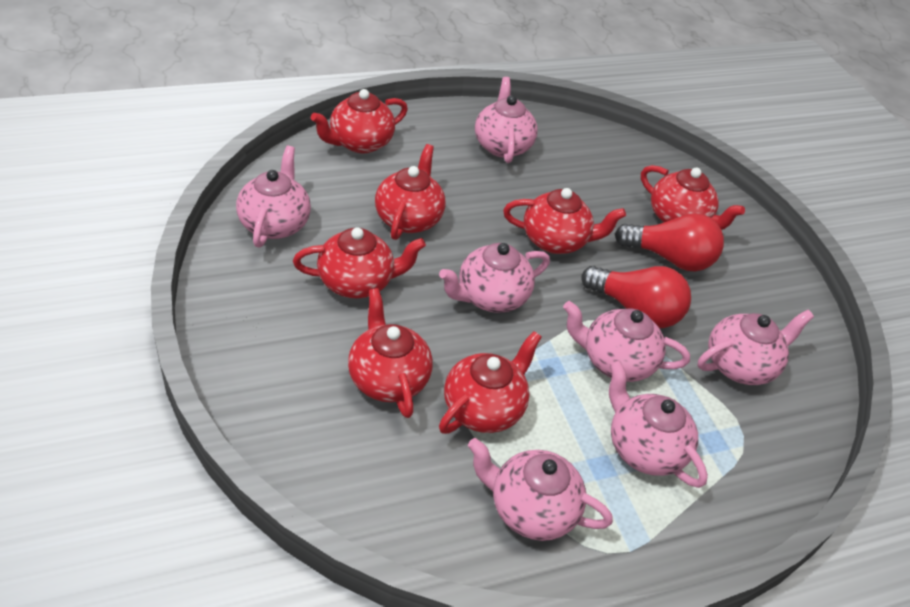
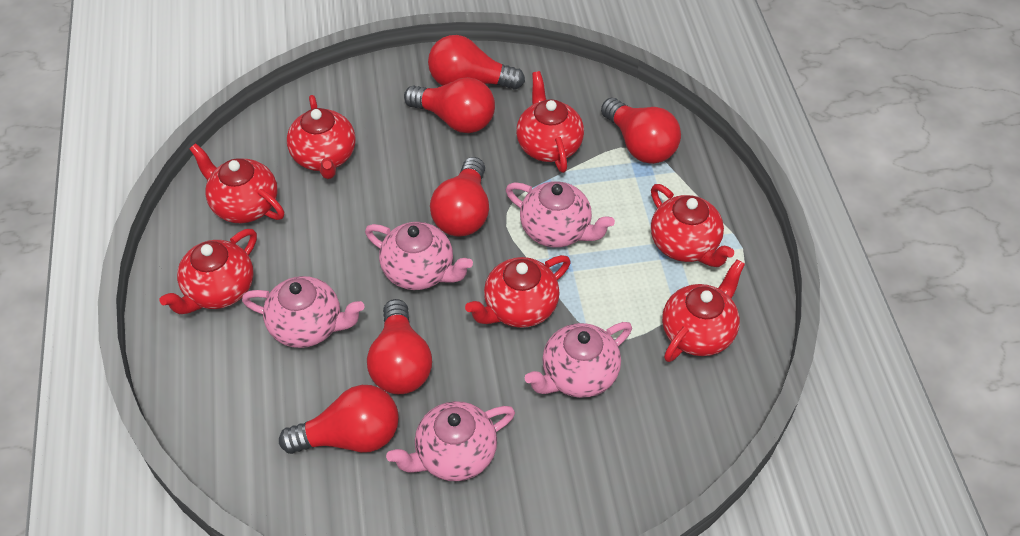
pink teapot: [236,146,311,247] [439,243,550,313] [468,438,613,541] [475,77,538,163] [563,301,690,382] [609,360,708,488] [698,310,814,385] = 7 -> [242,276,365,348] [365,222,473,290] [386,401,515,482] [506,181,615,248] [525,322,632,398] = 5
red light bulb: [581,266,691,328] [615,213,724,271] = 2 -> [279,385,399,454] [367,299,432,394] [404,77,495,133] [428,35,525,90] [430,157,489,237] [601,98,681,164] = 6

